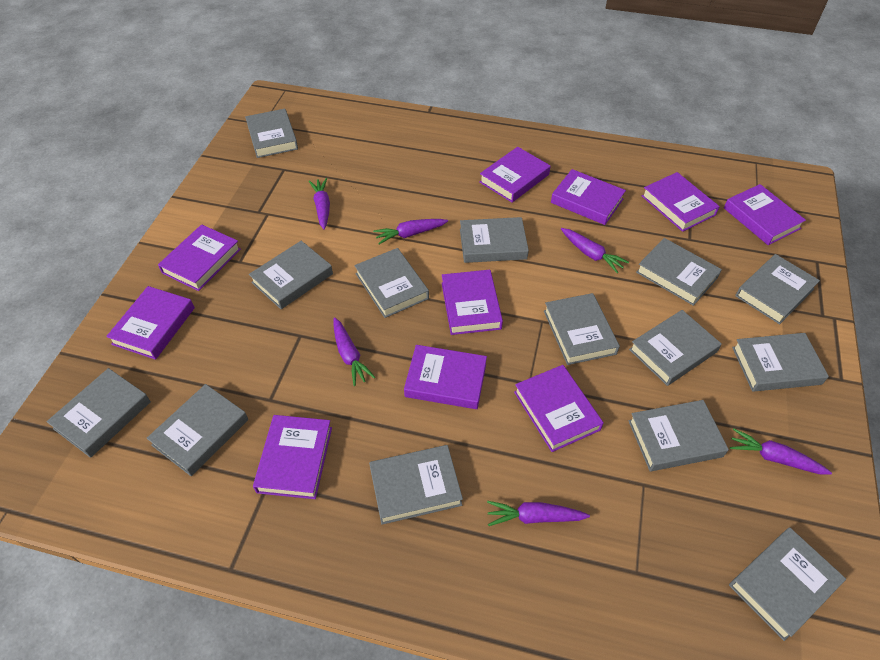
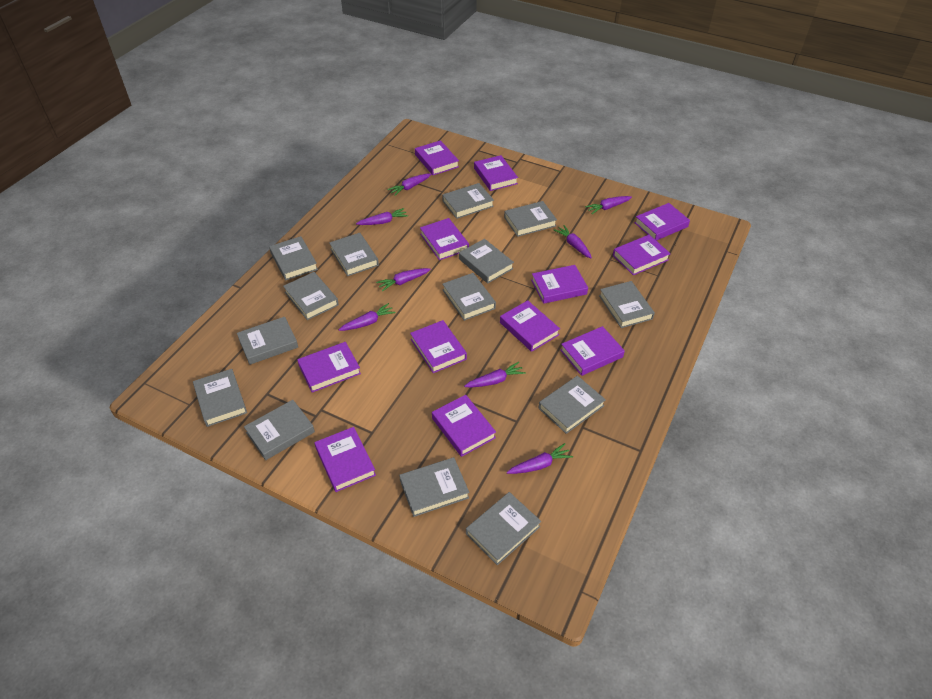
purple book: [106,286,195,360] [158,224,241,291] [253,415,332,499] [404,345,487,409] [442,270,503,335] [480,147,551,202] [514,365,604,452] [551,169,626,225] [642,172,720,232] [724,184,806,245] = 10 -> [297,342,361,393] [315,427,376,492] [410,320,467,373] [415,140,459,175] [420,218,469,260] [432,395,496,457] [474,155,518,191] [500,300,560,352] [531,265,588,304] [560,326,625,376] [613,235,671,275] [635,203,690,241] = 12
purple carrot: [309,178,330,230] [333,317,375,386] [373,219,448,244] [487,501,590,526] [561,228,629,273] [730,428,832,475] = 6 -> [339,303,396,331] [356,208,408,225] [376,268,431,292] [387,173,431,196] [464,362,526,388] [507,443,573,474] [554,225,592,259] [585,196,632,214] = 8

